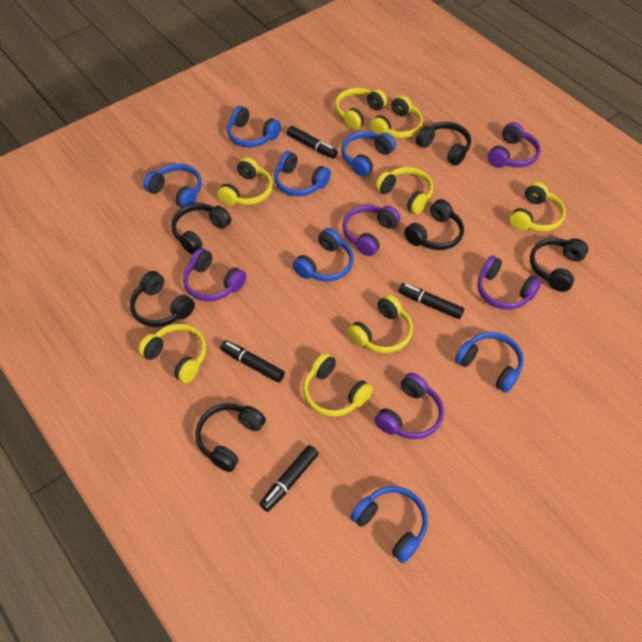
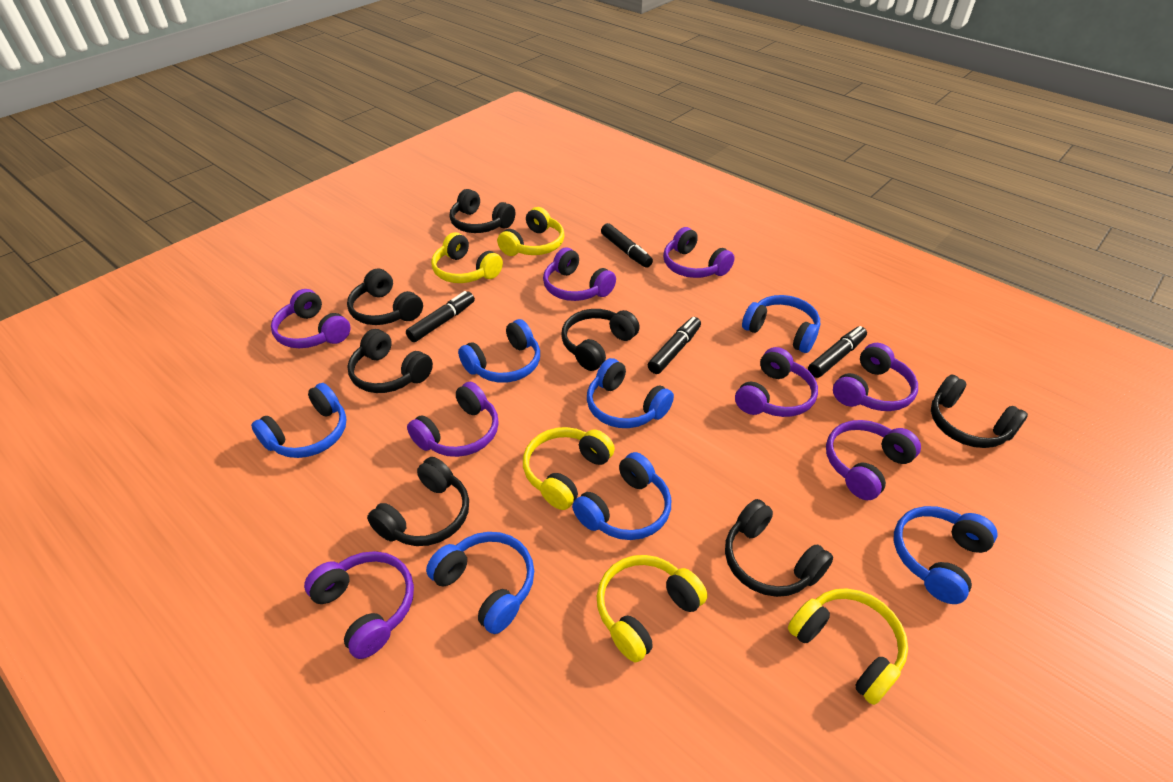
black headphones: [130,271,195,327] [171,203,231,254] [195,403,266,472] [404,199,464,250] [416,122,471,165] [530,238,588,292] = 6 -> [347,269,423,325] [347,329,433,393] [367,457,469,546] [450,189,515,233] [561,309,640,371] [725,499,833,597] [931,375,1028,448] = 7
purple headphones: [183,248,246,301] [342,205,400,256] [375,373,444,439] [477,255,542,310] [488,122,540,168] = 5 -> [271,289,351,348] [304,551,414,659] [407,382,499,457] [543,248,616,301] [663,227,735,278] [735,347,818,417] [826,420,921,500] [833,343,918,411] = 8
yellow headphones: [138,324,206,383] [217,157,273,206] [303,353,373,417] [335,88,387,130] [347,294,413,353] [370,95,423,138] [375,167,433,214] [509,182,566,232] = 8 -> [431,232,503,283] [497,207,565,256] [523,427,615,510] [597,555,708,663] [788,588,908,705] = 5

